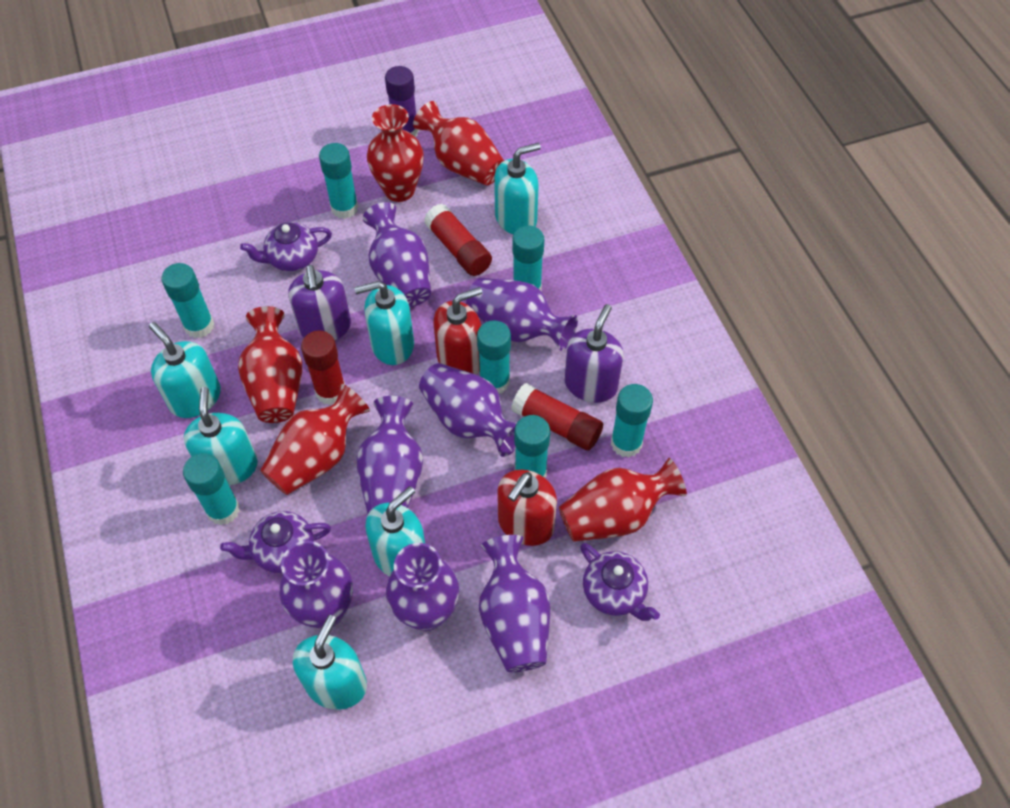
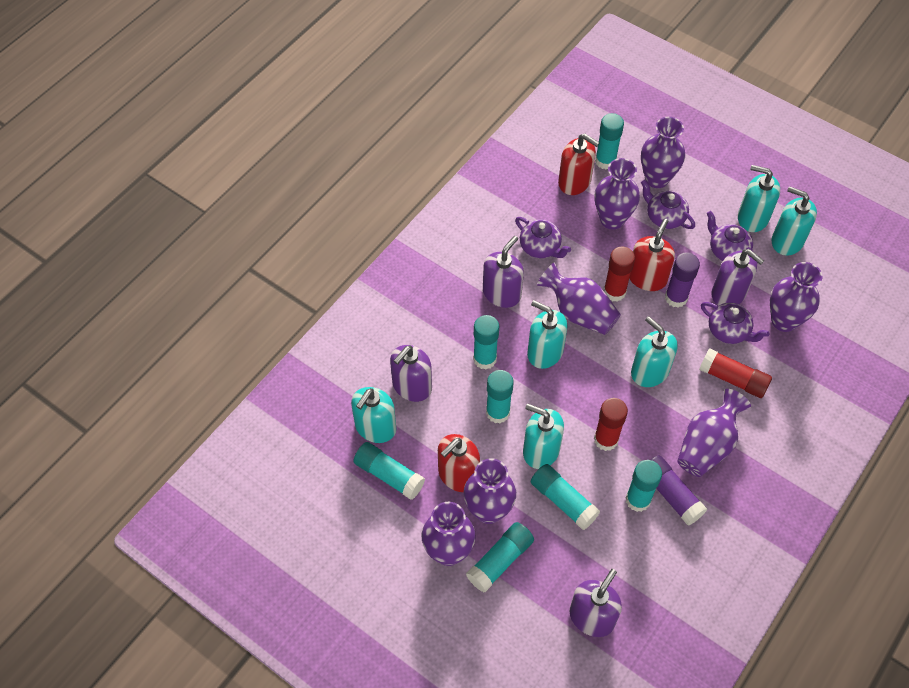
purple glue stick: [385,66,419,137] = 1 -> [650,455,707,526] [665,253,700,308] = 2
purple soap dispenser: [288,265,351,340] [564,304,624,403] = 2 -> [390,345,432,402] [483,236,524,308] [570,569,622,637] [711,249,764,306] = 4
purple teapot: [220,511,331,573] [240,222,332,272] [580,543,660,621] = 3 -> [515,217,571,258] [641,180,695,229] [701,302,770,344] [707,211,758,264] = 4
red soap dispenser: [433,287,482,375] [497,470,557,546] = 2 -> [438,434,480,492] [558,134,599,195] [629,219,675,291] = 3
red vase: [238,306,302,423] [260,384,370,495] [367,104,424,202] [413,101,504,185] [559,458,687,542] = 5 -> none = 0

